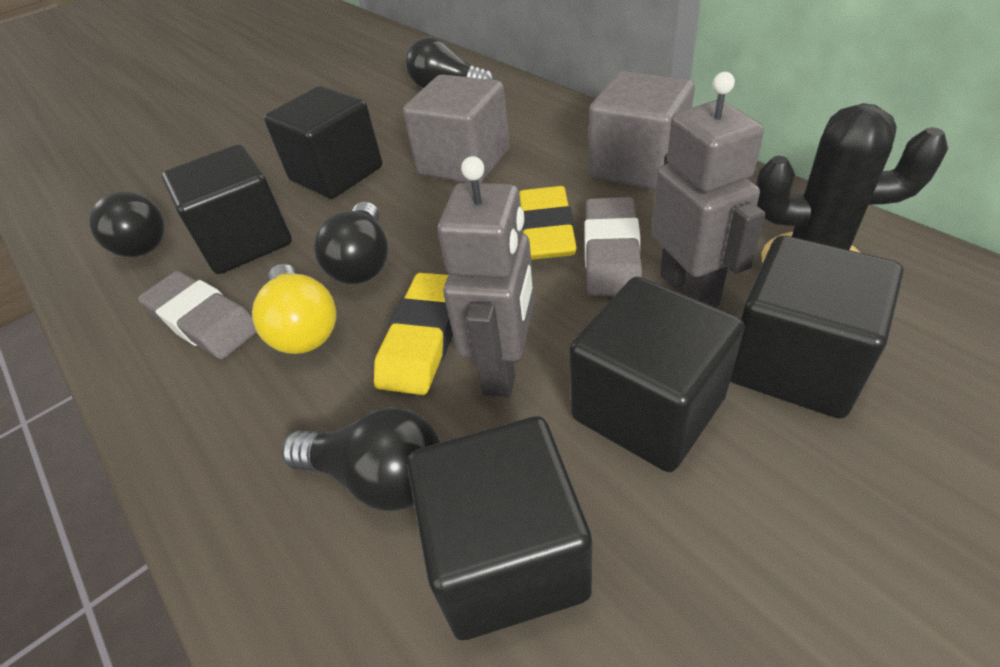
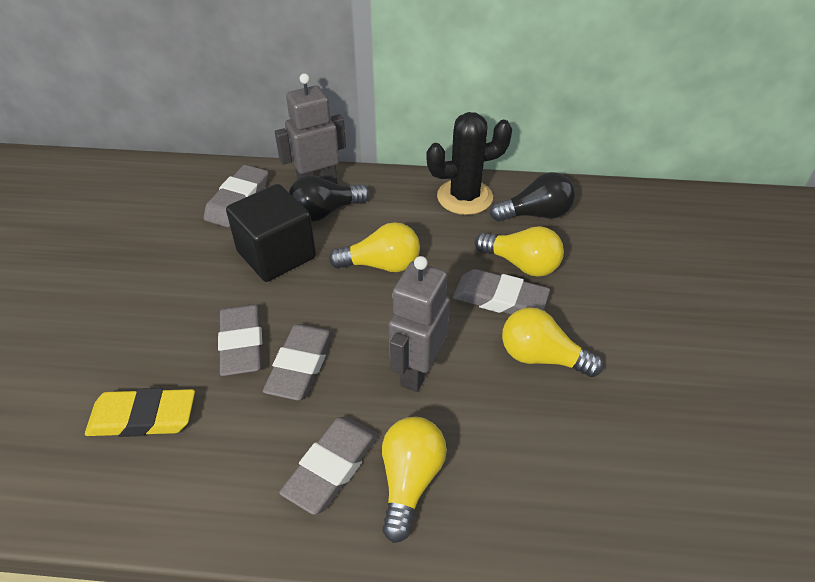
black cube: [162,144,292,274] [264,86,382,199] [407,416,592,640] [569,277,745,472] [730,235,903,419] = 5 -> [226,184,316,282] = 1
black light bulb: [89,191,165,257] [282,407,440,511] [314,202,388,284] [405,36,494,88] = 4 -> [289,175,370,222] [490,172,575,222] = 2
grey cube: [403,74,510,183] [589,71,695,190] = 2 -> none = 0
grey eraser: [138,271,257,359] [584,197,642,296] = 2 -> [204,165,268,227] [218,304,262,376] [263,324,333,401] [279,416,379,515] [453,269,550,315] = 5
yellow eraser: [374,273,453,395] [519,186,577,260] = 2 -> [85,388,195,437] = 1
yellow light bulb: [252,264,337,354] = 1 -> [329,222,420,272] [382,417,447,543] [475,226,564,277] [502,307,604,377] = 4

